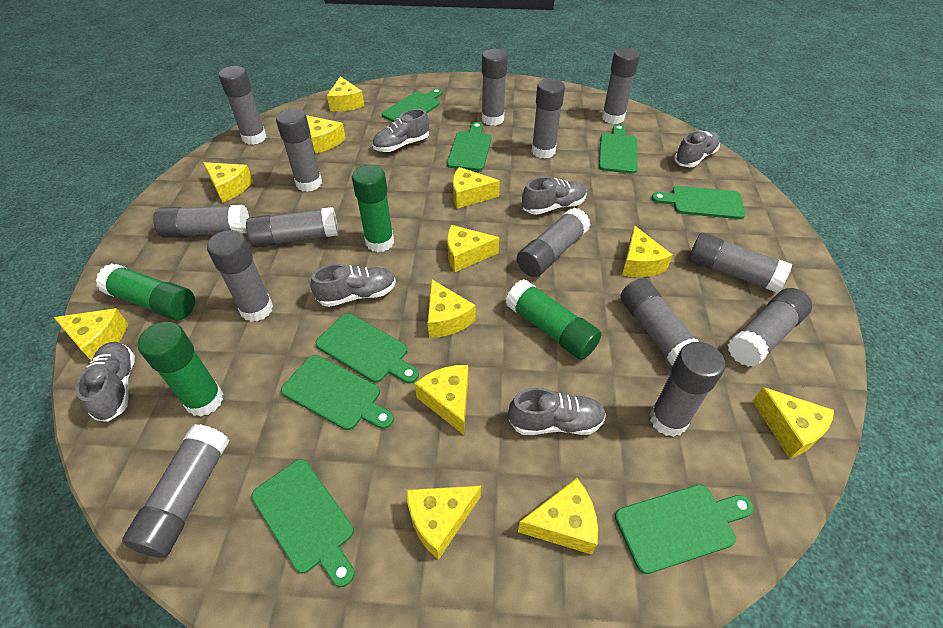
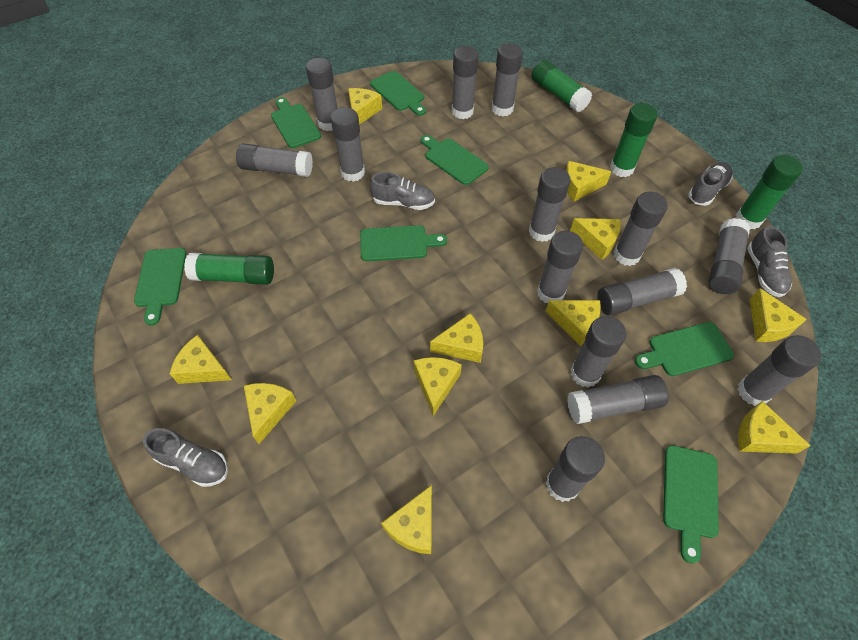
green cutting board: [251,459,355,587] [281,355,394,430] [315,313,419,383] [381,88,443,122] [447,122,492,171] [599,124,638,174] [615,485,753,574] [652,186,745,219] = 8 -> [134,248,186,326] [271,97,321,148] [360,225,447,261] [370,71,426,116] [421,135,489,185] [635,322,734,376] [663,445,719,563] = 7
grey shoe: [76,342,135,422] [311,264,396,307] [373,109,429,152] [509,388,606,435] [522,177,587,215] [674,131,720,167] = 6 -> [143,428,228,487] [370,172,435,210] [688,162,733,206] [747,226,792,297] = 4
yellow cheese: [53,308,128,361] [203,162,253,203] [306,115,346,153] [327,76,364,111] [406,486,481,560] [415,365,468,435] [428,279,476,338] [447,225,499,272] [453,167,500,208] [518,478,598,555] [622,225,673,277] [752,387,834,459] = 12 -> [170,335,231,384] [244,383,296,444] [348,88,382,125] [381,485,432,554] [414,357,462,416] [430,313,483,363] [545,300,601,346] [566,161,611,202] [570,218,621,260] [738,401,811,454] [750,288,807,342] = 11

